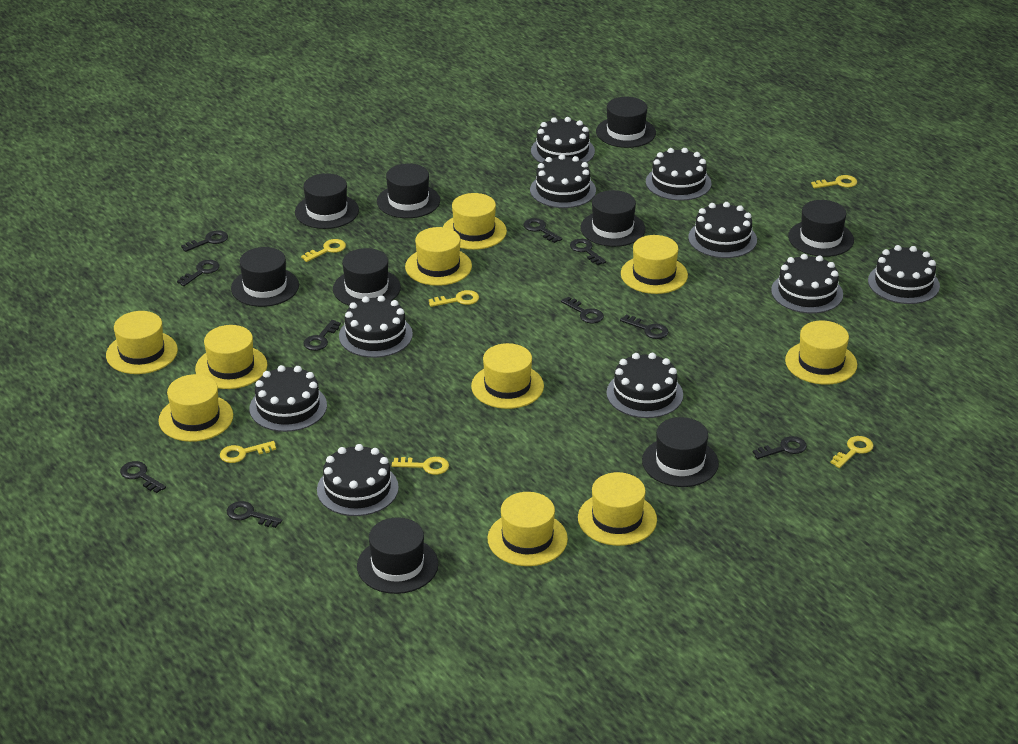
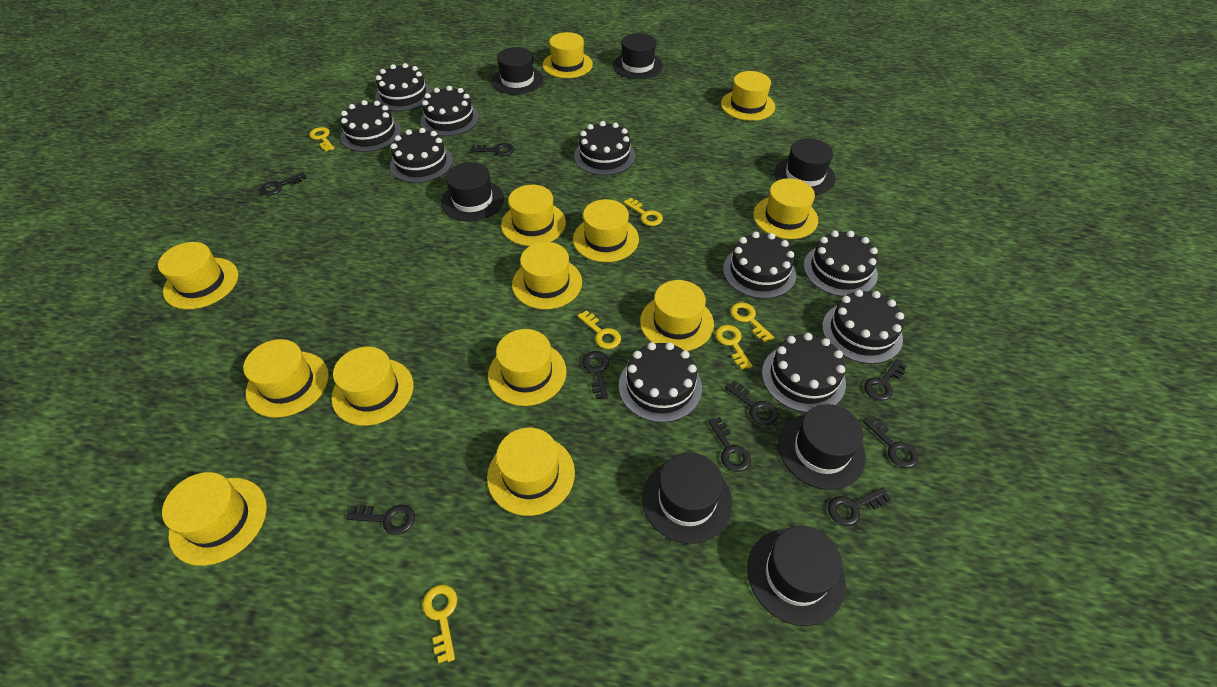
black hat: [231,247,299,307] [295,173,359,229] [333,248,401,306] [357,517,439,594] [377,163,440,218] [580,190,645,247] [596,97,656,148] [642,417,719,487] [788,200,854,257] = 9 -> [441,162,504,221] [492,47,543,95] [613,33,663,79] [642,452,732,544] [747,526,846,626] [774,138,836,195] [778,404,866,490] = 7
black key: [120,461,166,493] [177,260,219,286] [181,230,228,252] [227,501,282,528] [303,320,341,351] [523,218,562,243] [561,296,604,323] [570,239,606,265] [620,315,669,339] [753,436,807,459] = 10 -> [260,172,307,196] [346,504,415,535] [470,143,514,156] [582,351,609,399] [708,417,751,472] [725,380,778,425] [828,487,891,526] [863,416,919,468] [864,359,907,401] = 9
yellow hat: [106,311,178,374] [158,374,233,442] [195,325,267,389] [405,227,472,286] [443,193,507,250] [471,343,544,409] [487,492,568,566] [578,472,657,546] [621,235,688,294] [785,321,857,385] = 10 -> [158,242,238,309] [162,472,267,566] [243,339,329,418] [332,347,414,426] [487,428,575,516] [488,329,567,406] [501,185,566,246] [512,242,582,309] [543,32,593,78] [573,199,639,262] [640,280,714,351] [721,71,775,121] [753,178,818,239] = 13

